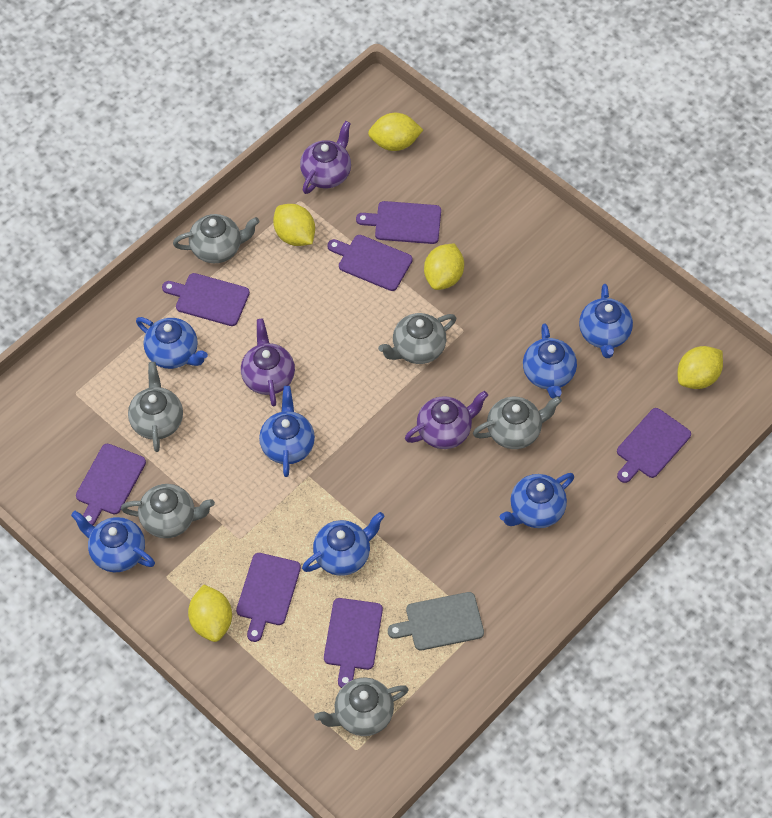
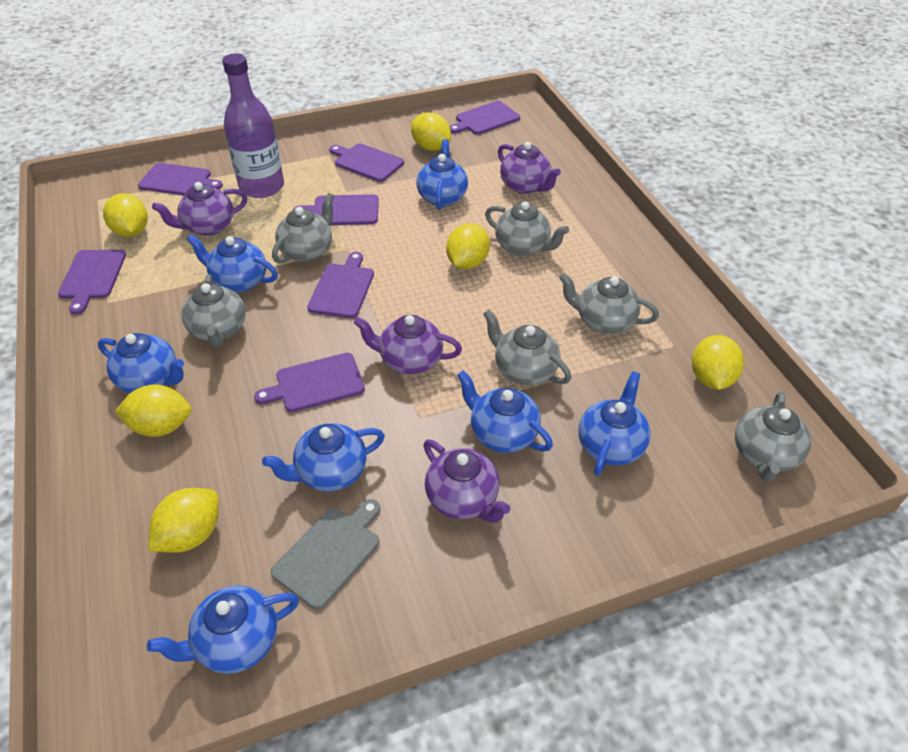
purple bottle: none = 0 -> [222,53,284,198] = 1
purple teapot: [241,318,295,407] [300,121,351,194] [405,391,488,449] = 3 -> [152,182,247,236] [354,315,462,374] [423,440,510,523] [498,142,561,194] = 4
yellow lemon: [188,585,232,642] [273,204,315,246] [368,113,423,151] [424,243,464,290] [677,346,723,389] = 5 -> [103,193,148,237] [115,384,191,437] [148,488,219,553] [411,112,451,151] [446,223,490,269] [692,335,744,390] = 6

